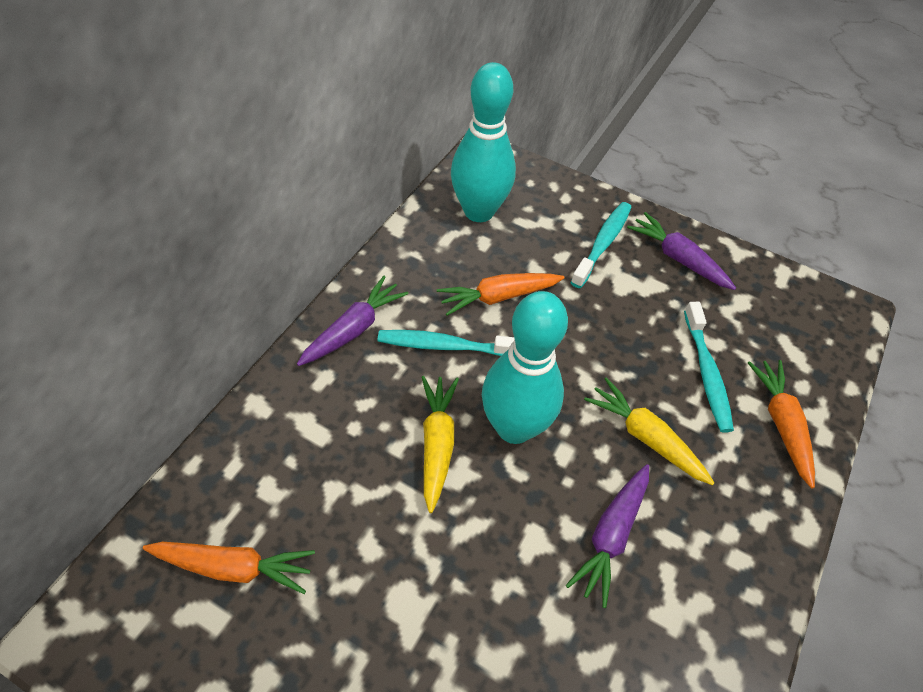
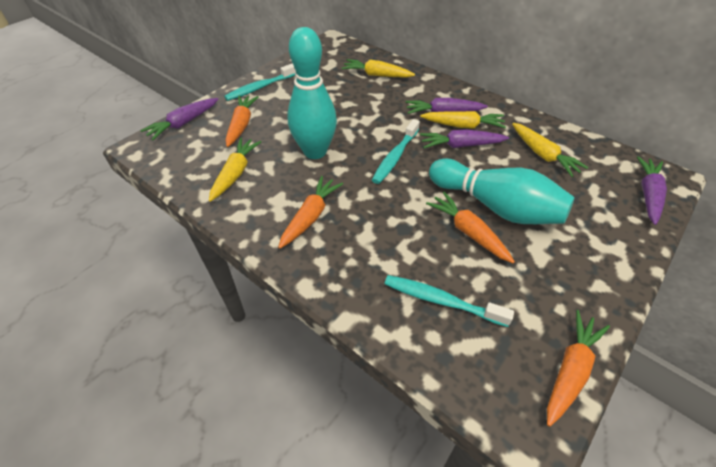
orange carrot: [143,542,315,594] [437,273,564,316] [748,360,815,488] = 3 -> [226,95,258,147] [278,176,343,249] [426,192,515,263] [547,310,610,427] = 4
purple carrot: [297,276,408,366] [566,464,649,608] [627,212,736,290] = 3 -> [140,98,218,140] [405,98,488,114] [420,130,509,148] [637,156,667,225] = 4
yellow carrot: [422,376,459,513] [584,377,715,485] = 2 -> [209,138,261,202] [342,59,415,78] [420,111,506,129] [512,123,589,177] = 4

